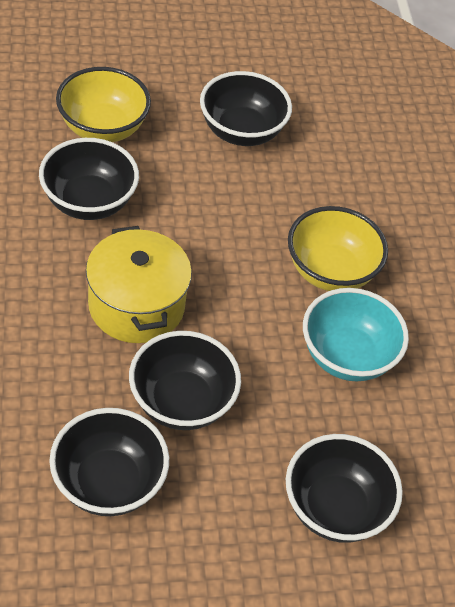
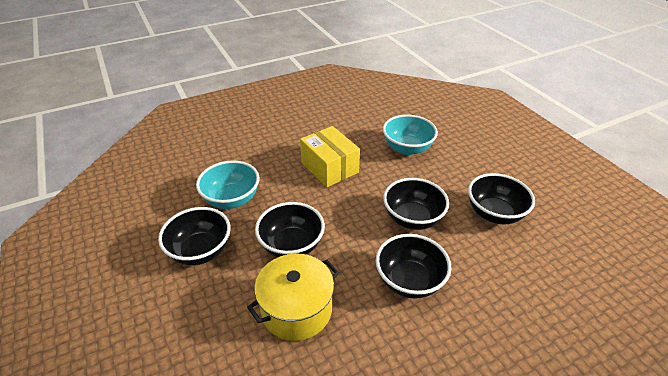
turquoise bowl: [303,288,409,381] = 1 -> [196,160,259,209] [383,115,438,155] = 2
yellow bowl: [56,67,151,142] [288,206,388,291] = 2 -> none = 0
yellow box: none = 0 -> [300,126,360,187] = 1

